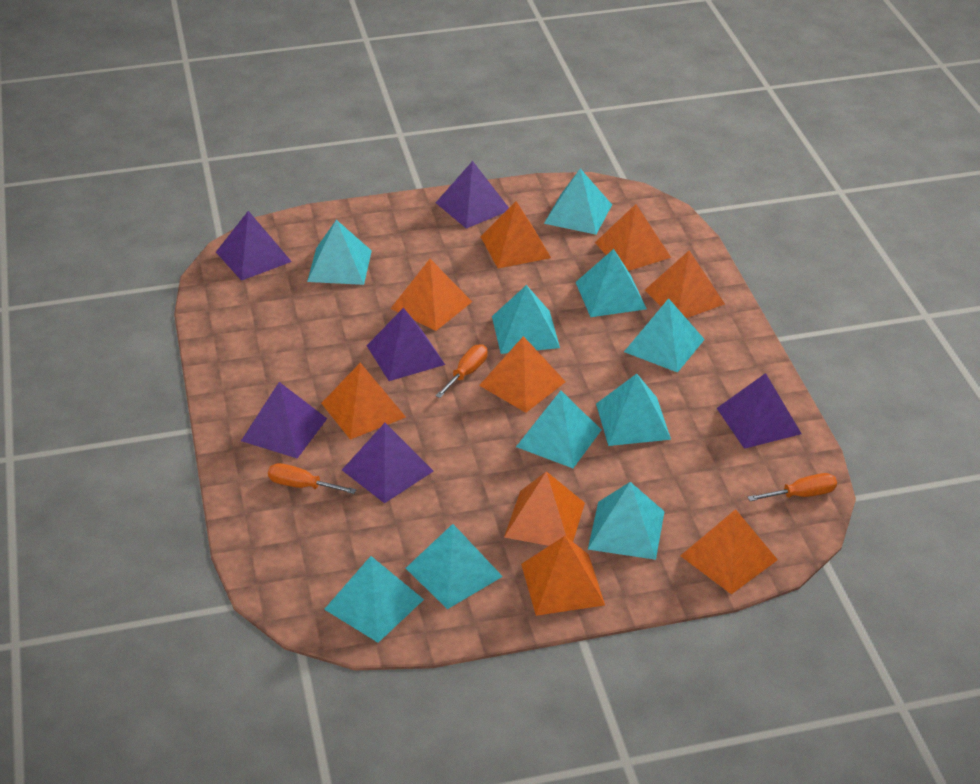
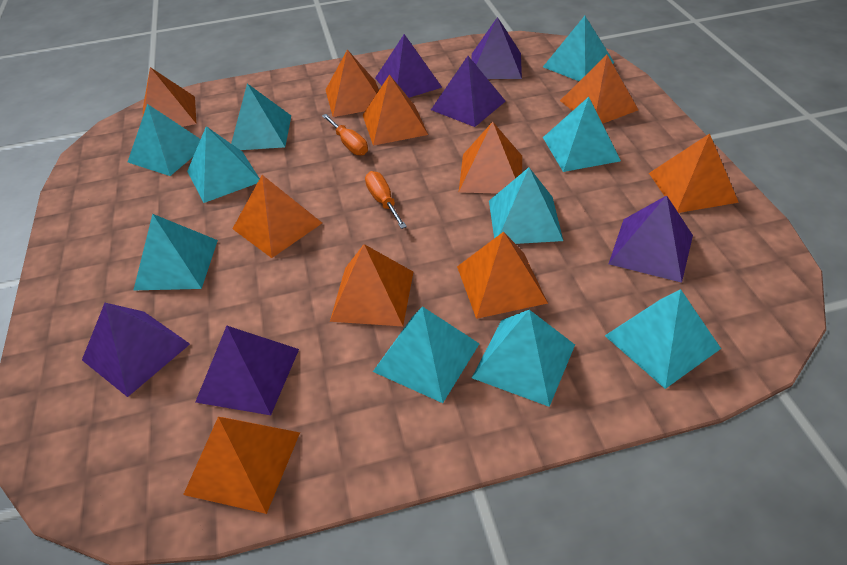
orange pyramid: [321,363,406,440] [390,259,472,331] [479,336,566,413] [481,201,551,268] [504,471,585,546] [521,536,605,616] [595,204,671,271] [645,251,725,318] [680,509,778,594] = 9 -> [143,67,196,127] [183,417,300,514] [232,175,322,258] [326,49,379,117] [330,244,413,326] [363,74,428,146] [457,232,548,319] [459,122,522,194] [560,55,638,124] [649,133,739,213] = 10
orange screwdriver: [268,463,356,494] [435,344,487,398] [748,473,837,501] = 3 -> [322,114,368,156] [365,171,407,229] = 2

